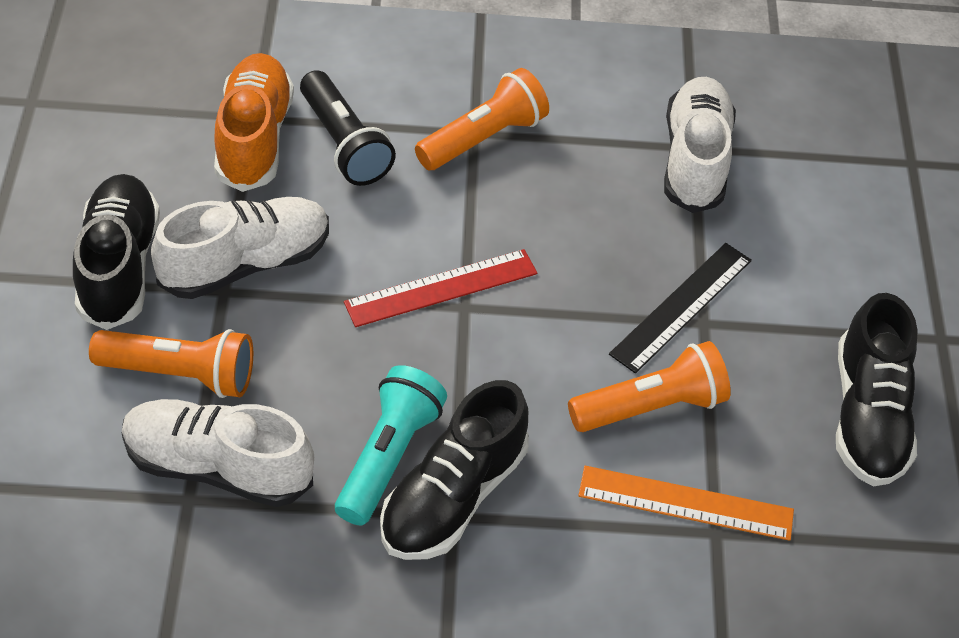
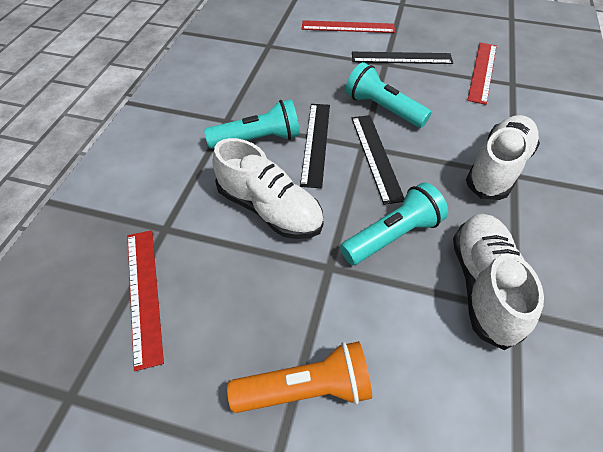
black flashlight: [300,70,396,186] = 1 -> none = 0
black ruler: [609,243,752,373] = 1 -> [300,104,330,188] [352,52,453,64] [352,115,405,205] = 3
black shoe: [73,174,160,330] [380,380,528,560] [836,293,918,486] = 3 -> none = 0
orange flashlight: [89,329,253,398] [415,68,549,170] [568,341,731,432] = 3 -> [227,341,372,413] = 1
orange ruler: [578,466,794,541] = 1 -> none = 0
orange shoe: [214,53,294,192] = 1 -> none = 0
red ruler: [344,249,537,327] = 1 -> [128,230,164,371] [302,20,395,33] [467,42,497,105] = 3
turquoise flashlight: [335,365,447,525] = 1 -> [204,99,300,149] [340,182,448,265] [345,62,432,128] = 3

